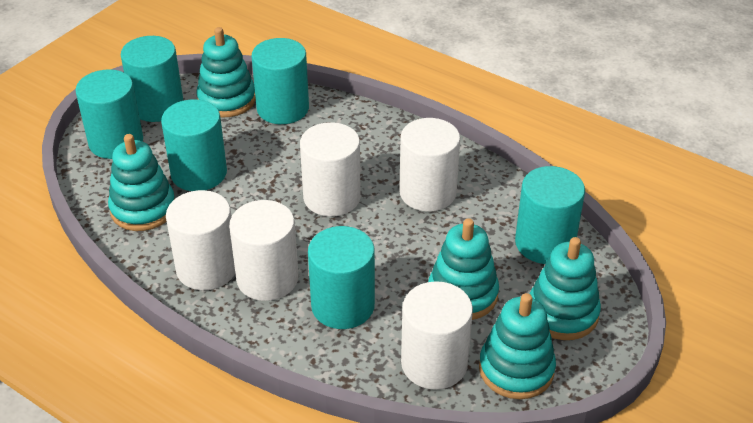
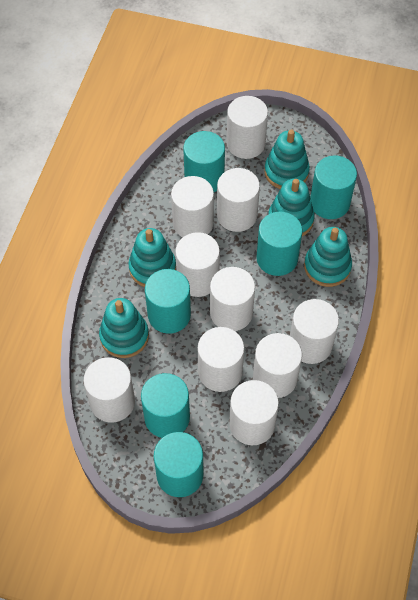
white cylinder: [166,190,235,290] [229,200,298,301] [300,122,361,217] [399,118,460,211] [401,281,473,390] = 5 -> [84,357,135,422] [171,176,214,237] [175,232,220,297] [198,327,244,392] [210,267,255,331] [217,168,260,232] [227,96,268,159] [229,380,279,445] [253,333,302,398] [290,299,339,364] = 10

